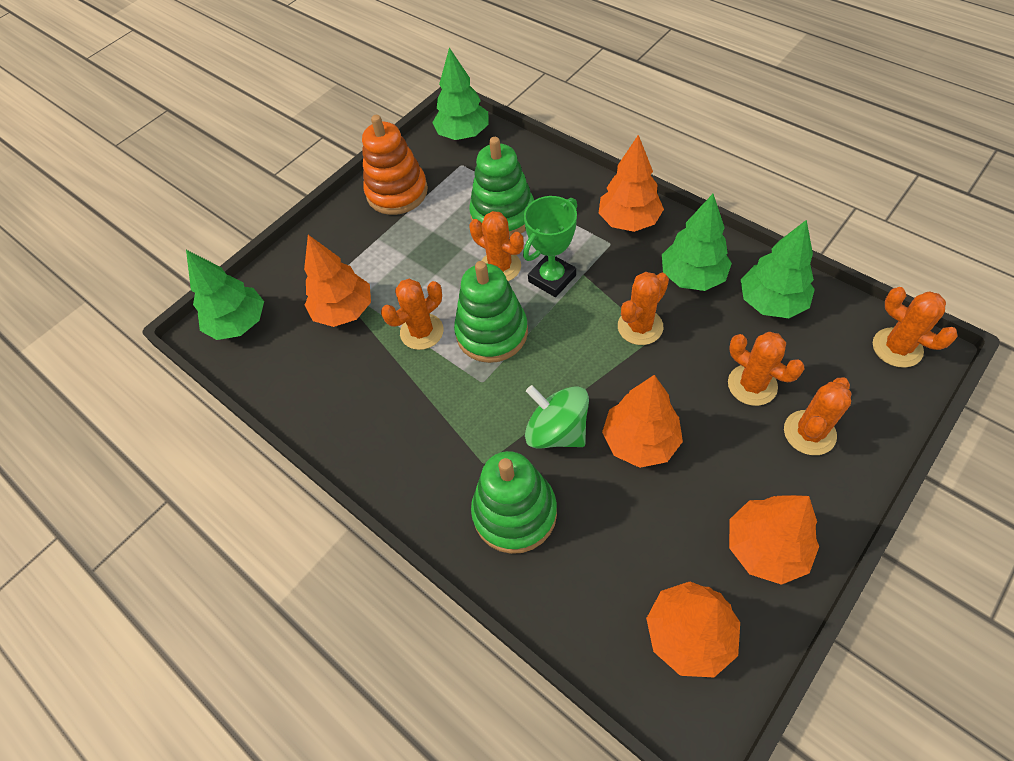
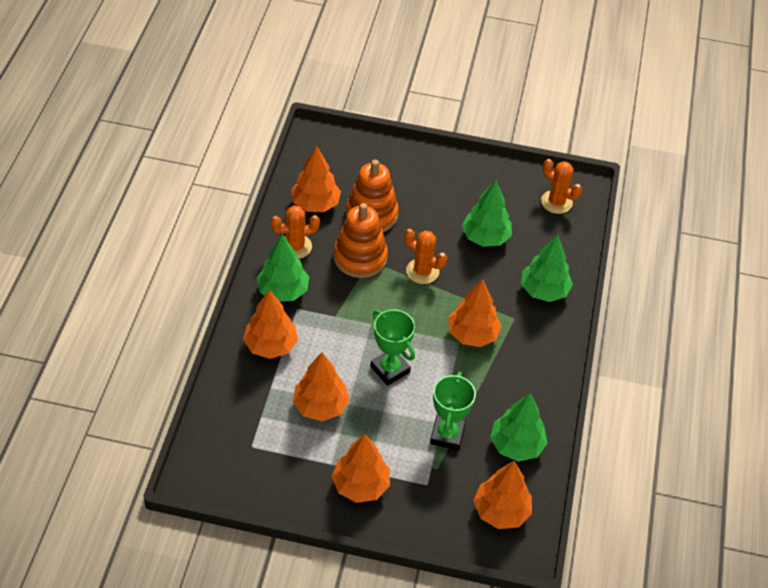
green spinning top: [525,385,589,449] = 1 -> none = 0
green stacking toy: [454,261,528,363] [469,137,534,238] [471,451,557,554] = 3 -> none = 0
green trophy: [523,196,577,297] = 1 -> [371,309,415,386] [430,372,476,450] = 2
orange cactus: [381,279,443,350] [469,211,524,281] [618,272,669,345] [728,332,805,406] [784,378,851,455] [873,287,958,368] = 6 -> [271,205,320,259] [404,229,447,284] [541,159,582,214] = 3
orange stacking toy: [362,115,428,215] = 1 -> [334,203,388,278] [346,160,399,232] = 2
orange tree: [304,235,371,327] [599,135,664,232] [602,375,683,468] [646,582,740,677] [729,495,819,585] = 5 -> [243,290,298,359] [291,146,341,212] [293,352,349,421] [332,434,390,503] [448,279,502,347] [473,461,532,529] = 6

